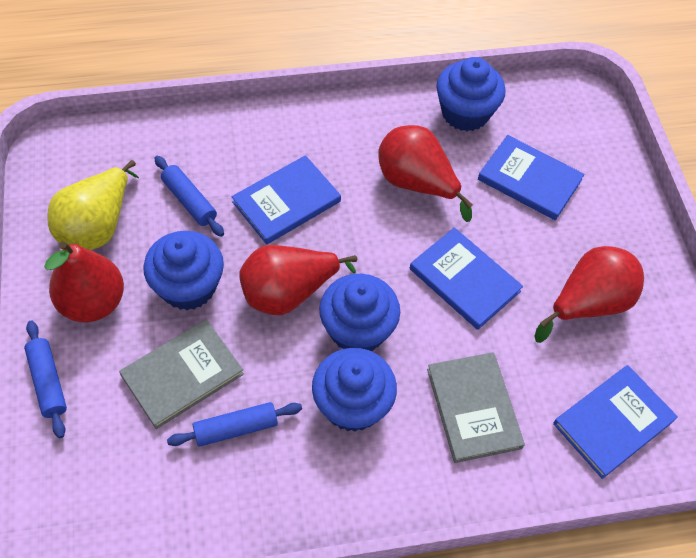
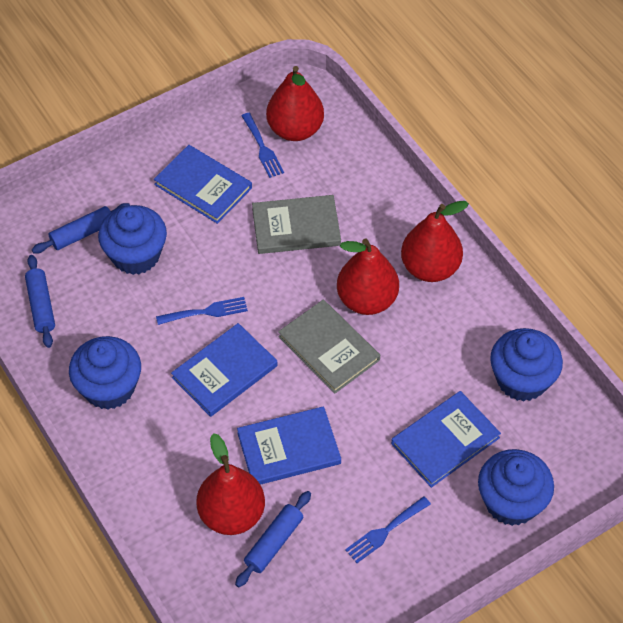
blue fork: none = 0 -> [156,297,248,325] [241,113,284,178] [345,496,431,563] = 3
yellow pear: [47,160,139,250] = 1 -> none = 0

